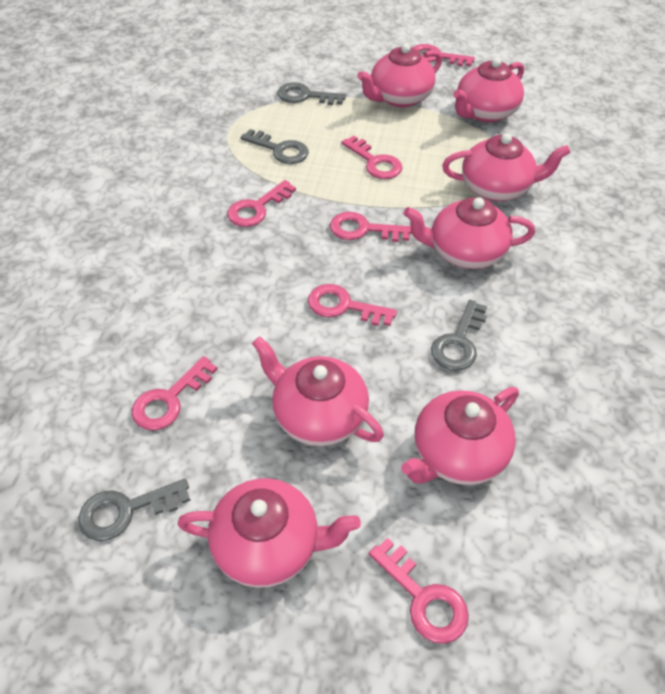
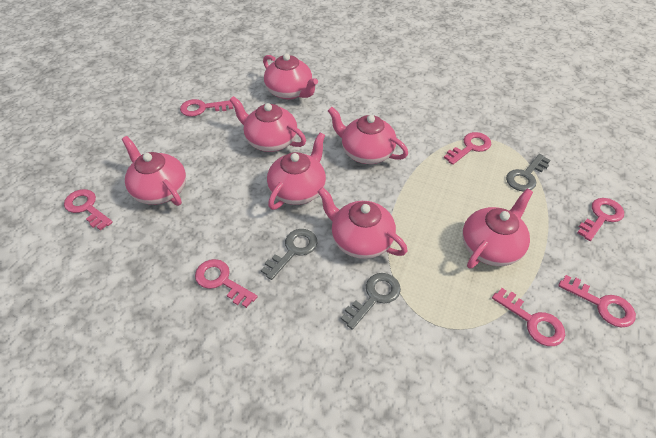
grey key: [78,479,191,541] [241,129,309,164] [278,82,346,105] [431,300,487,371] = 4 -> [261,229,317,280] [341,273,401,330] [506,154,550,191] = 3

